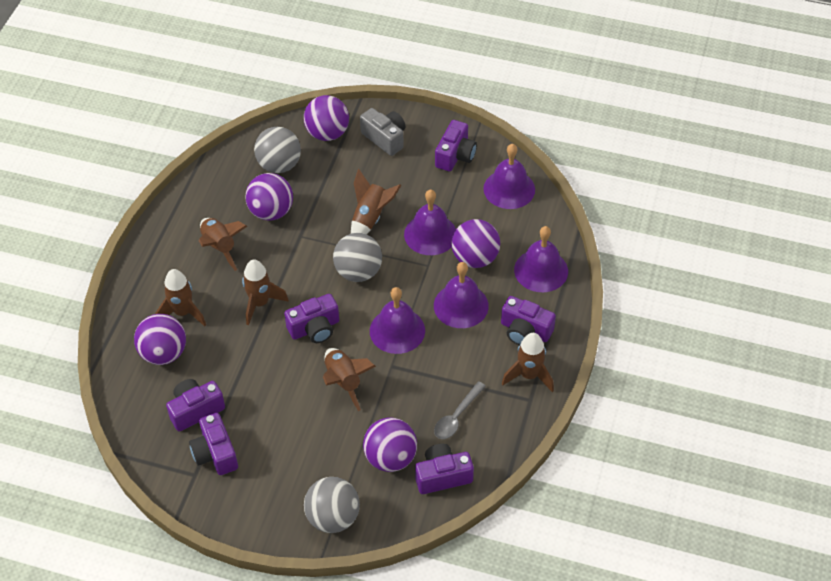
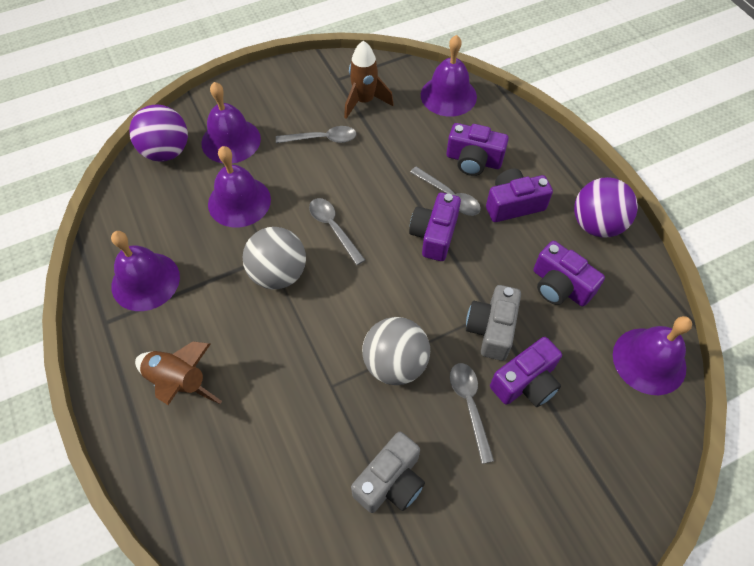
brown rocket: [156,269,206,326] [199,218,247,271] [242,260,289,325] [323,348,376,411] [351,169,401,234] [502,333,554,392] = 6 -> [135,342,222,405] [344,41,394,119] = 2
grey ball: [254,127,301,173] [304,477,360,533] [333,233,382,282] = 3 -> [243,227,306,289] [362,317,430,385] = 2
grey camera: [360,108,406,156] = 1 -> [351,432,425,513] [466,285,521,361] = 2
grey spoon: [434,381,486,439] = 1 -> [276,126,357,143] [309,198,365,265] [410,167,481,216] [450,363,494,464] = 4
purple ball: [134,314,186,365] [245,173,293,221] [304,95,349,141] [363,418,417,472] [451,219,500,268] = 5 -> [129,105,188,162] [574,177,638,238] = 2
purple camera: [166,379,225,431] [189,413,238,475] [284,294,339,343] [415,444,474,494] [435,120,477,171] [501,296,556,345] = 6 -> [409,193,461,261] [447,123,509,176] [486,169,553,222] [490,337,562,407] [533,241,605,306] = 5

